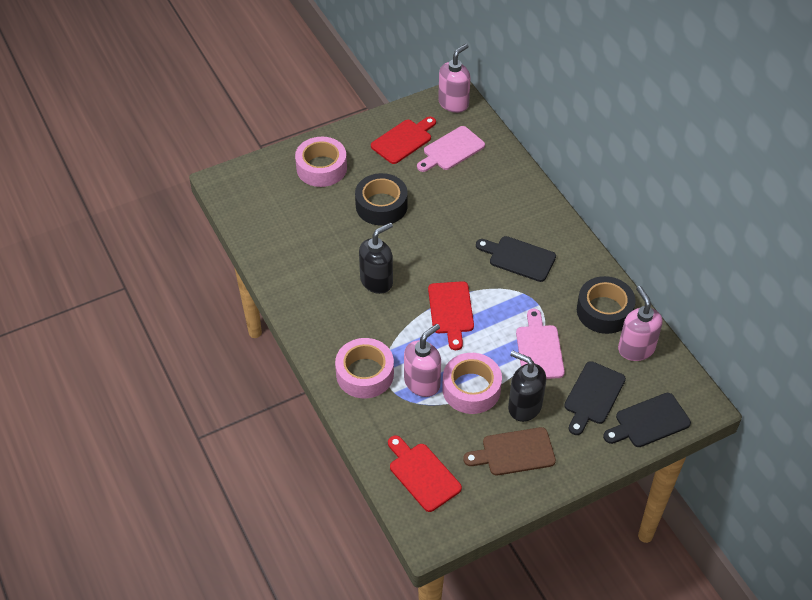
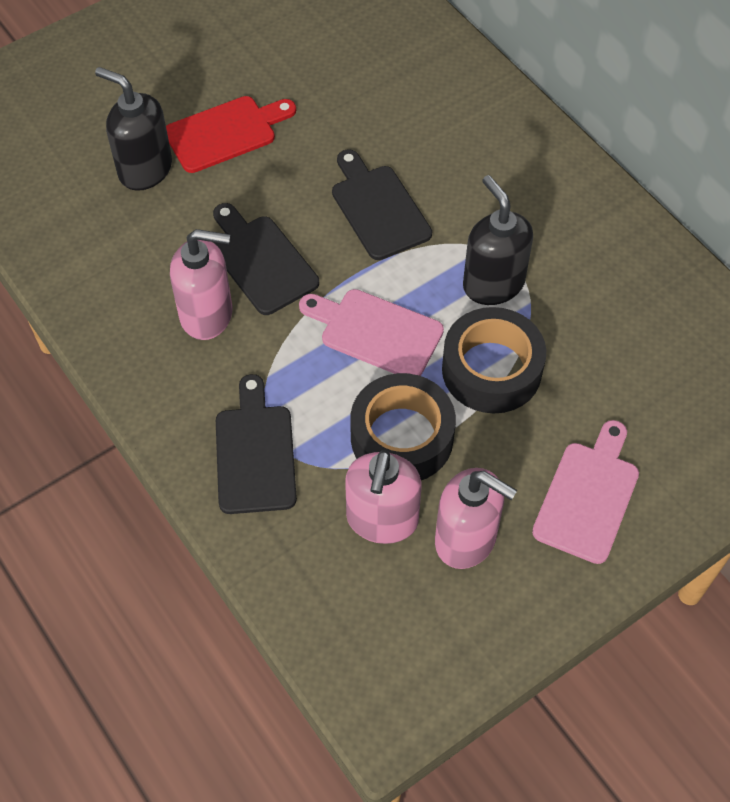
brown cutting board: [463,427,556,476] = 1 -> none = 0
pink tape: [295,137,347,187] [335,338,394,398] [442,353,502,414] = 3 -> none = 0
red cutting board: [371,117,436,164] [388,435,462,512] [428,281,474,350] = 3 -> [166,96,296,173] = 1

